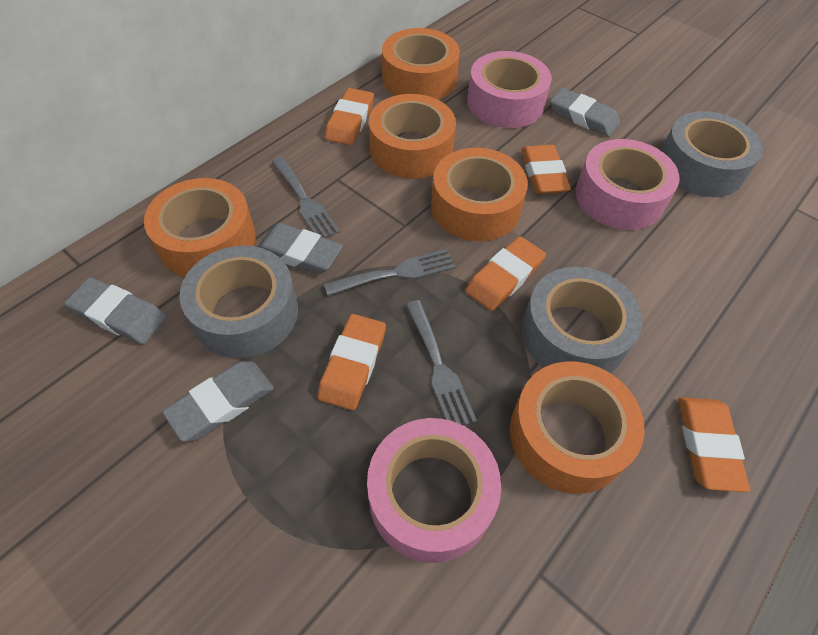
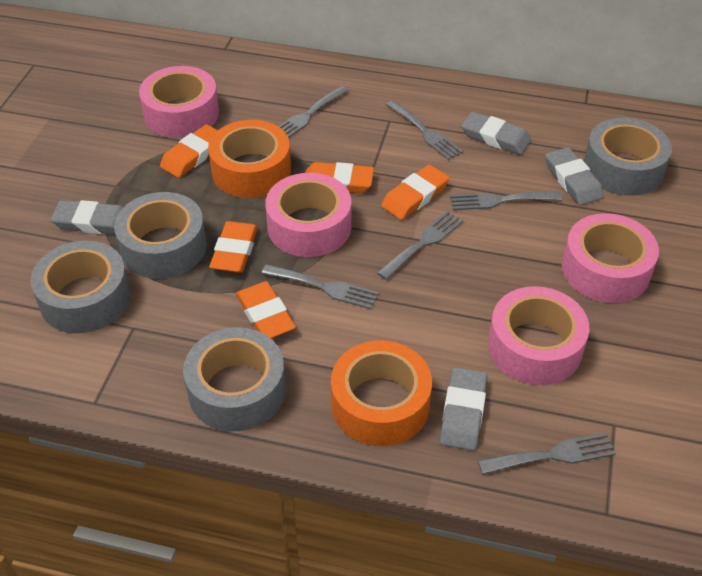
grey fork: [272,157,340,238] [324,249,456,296] [406,300,477,425] = 3 -> [261,264,379,309] [278,86,348,138] [377,211,463,280] [386,100,463,160] [450,191,562,210] [478,433,616,474] = 6
grey tape: [179,246,298,358] [522,267,643,373] [660,111,763,197] = 3 -> [31,241,131,333] [114,192,207,279] [183,327,286,431] [584,118,672,196] = 4
orange tape: [144,178,256,277] [369,94,456,179] [382,28,460,100] [431,148,528,241] [510,361,645,494] = 5 -> [208,120,291,198] [331,340,432,446] = 2
pink tape: [367,418,501,563] [467,51,552,128] [576,139,680,230] = 3 -> [139,66,219,138] [265,173,351,257] [488,286,590,385] [562,213,659,303] = 4

